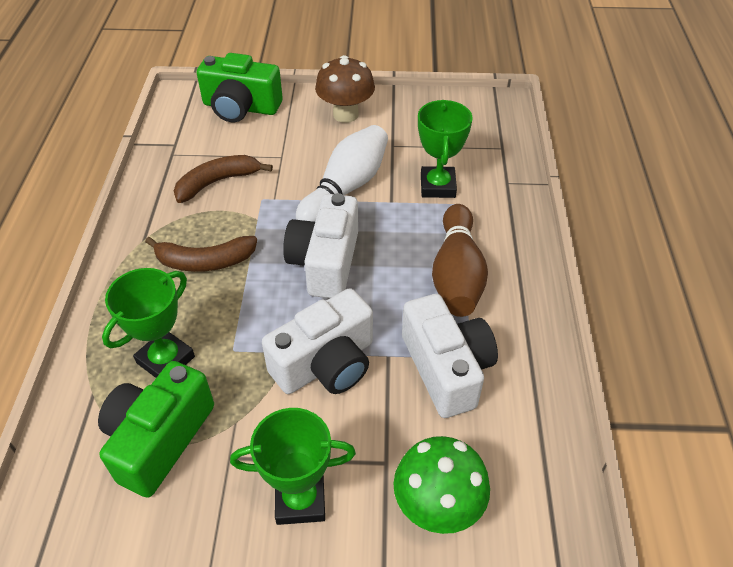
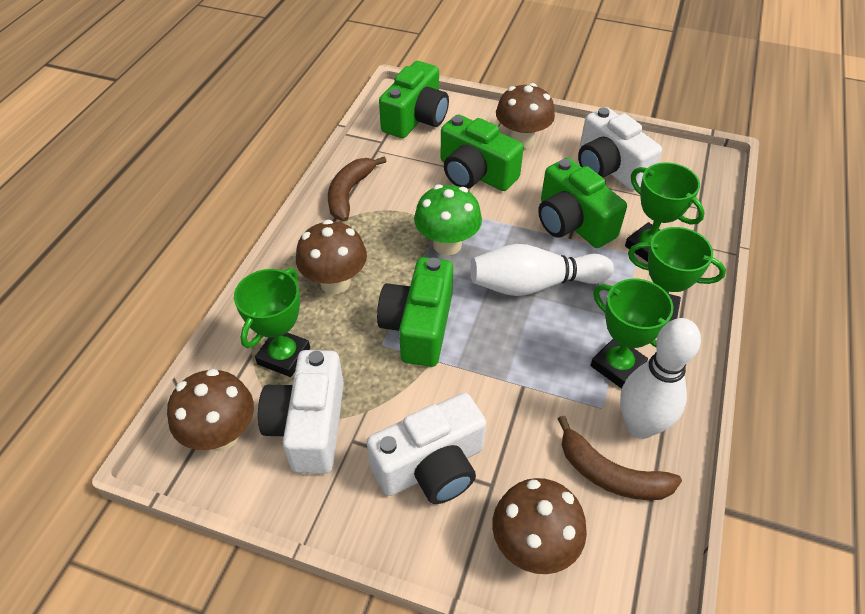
brown bowling pin: [432,204,488,317] = 1 -> none = 0
brown mushroom: [315,55,375,123] = 1 -> [167,369,254,451] [296,220,367,294] [492,478,587,574] [496,83,555,149] = 4
green camera: [98,361,214,498] [197,53,283,122] = 2 -> [377,257,453,367] [379,61,449,138] [441,114,524,191] [538,158,627,248] = 4
green trophy: [102,268,195,378] [230,408,356,525] [418,100,472,198] = 3 -> [234,268,310,377] [591,279,673,389] [625,162,705,262] [628,227,726,322] = 4
white bowling pin: [296,125,388,222] = 1 -> [471,244,614,296] [620,318,701,439] = 2

